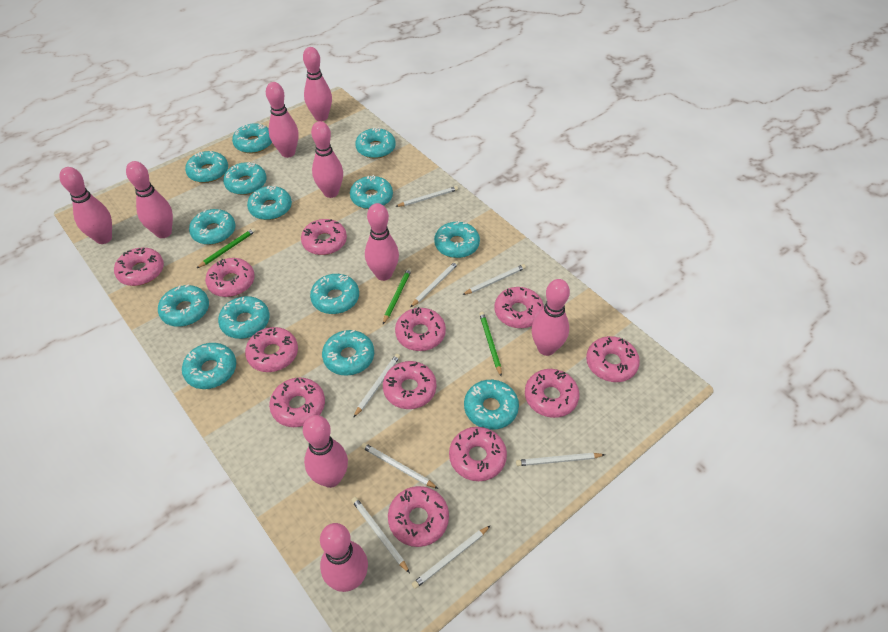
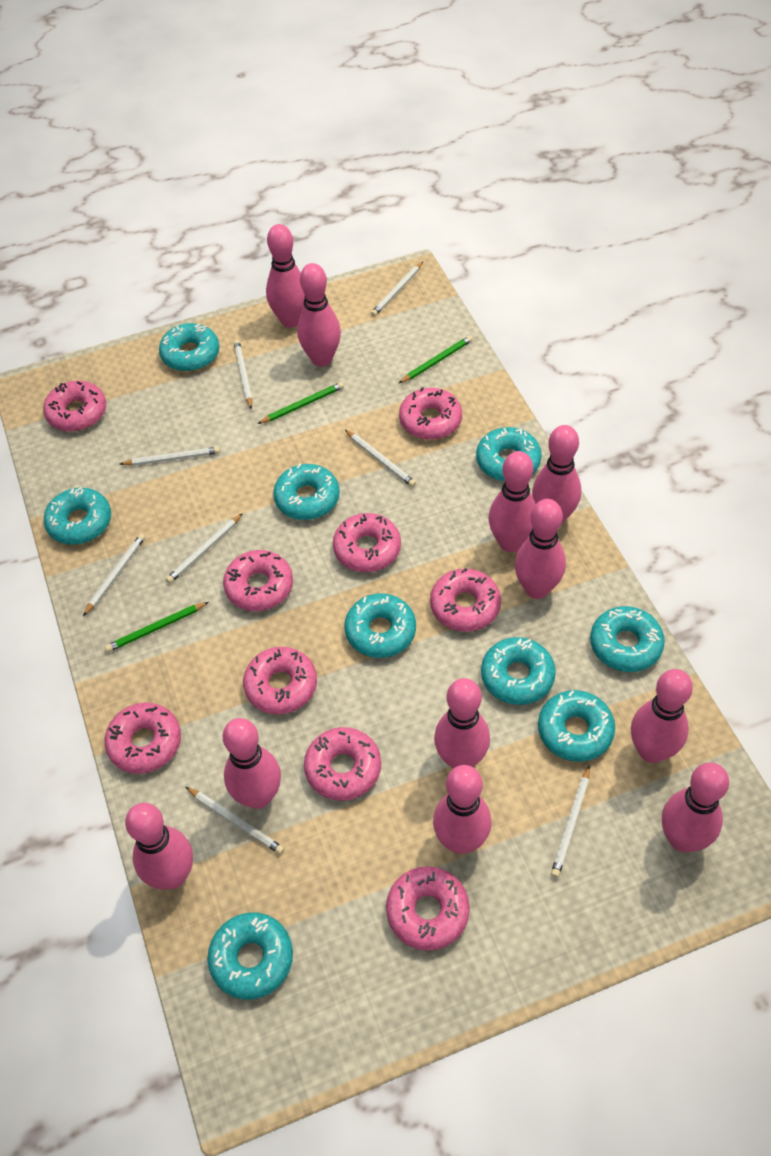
pink bowling pin: [59,167,112,244] [126,161,173,238] [266,82,299,158] [303,47,332,121] [303,415,348,488] [311,121,343,198] [320,523,368,592] [365,203,399,281] [532,279,570,356] = 9 -> [125,803,193,890] [222,718,281,809] [266,224,305,328] [297,263,341,367] [433,765,491,854] [434,678,490,769] [488,451,536,552] [515,499,566,599] [532,425,581,525] [631,669,693,763] [662,762,729,852] = 11
pink donut: [114,248,164,286] [205,258,255,297] [245,327,298,372] [269,377,325,427] [301,219,347,255] [383,361,436,409] [388,486,449,547] [395,307,446,351] [449,427,507,481] [495,287,544,328] [525,369,579,418] [586,336,640,382] = 12 -> [43,381,106,432] [104,702,181,774] [223,550,293,611] [243,647,317,714] [304,727,381,801] [333,513,401,572] [386,866,470,951] [399,387,462,440] [430,568,501,632] = 9
turquoise donut: [158,284,209,327] [182,343,236,389] [185,151,228,183] [189,209,236,245] [218,296,270,339] [223,162,267,195] [232,123,272,154] [247,185,292,220] [310,274,359,314] [322,330,374,376] [350,175,393,209] [355,127,396,159] [434,221,480,258] [464,380,519,430] = 14 -> [44,487,111,545] [159,323,219,371] [208,913,293,1000] [273,464,340,520] [344,594,416,658] [476,427,542,481] [481,637,556,705] [538,690,615,762] [590,606,665,672] = 9

